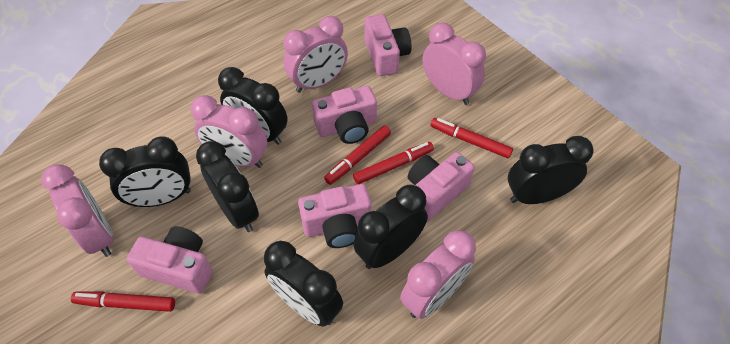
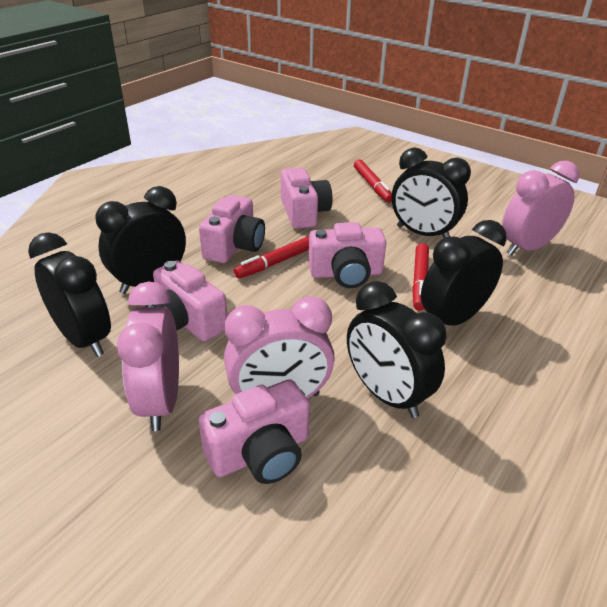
black clock: [99,136,191,207] [196,141,259,232] [218,67,288,145] [264,241,343,327] [353,185,428,269] [508,136,594,204] = 6 -> [28,232,111,357] [95,186,186,294] [347,281,446,418] [392,147,471,238] [421,220,507,326] = 5
pink clock: [41,165,114,257] [190,95,267,168] [283,16,348,93] [400,230,476,319] [423,23,486,105] = 5 -> [117,282,179,431] [224,296,335,399] [502,161,579,256] = 3
red marker: [71,291,175,312] [324,126,391,185] [353,142,434,184] [430,118,513,158] = 4 -> [234,236,309,278] [354,159,392,203] [412,243,429,311] = 3

